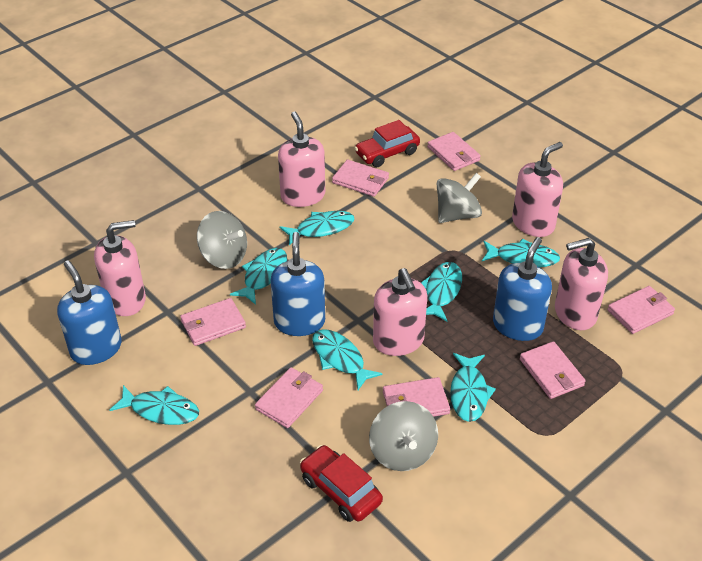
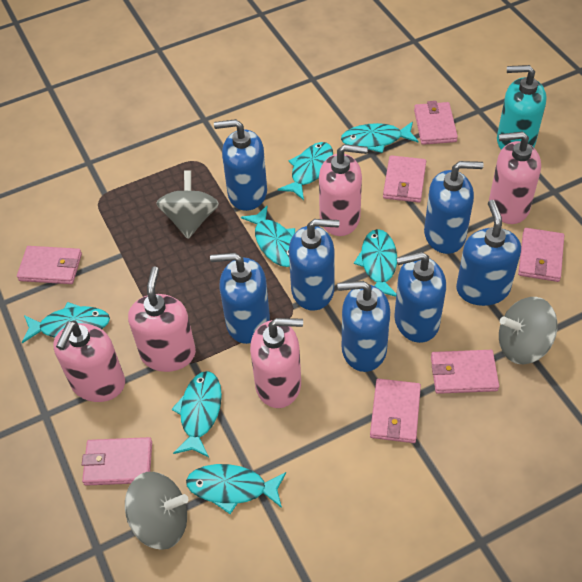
blue soap dispenser: [57,260,122,365] [270,232,325,336] [493,237,552,341] = 3 -> [210,253,270,344] [214,119,267,211] [289,219,339,311] [337,281,390,372] [394,252,446,343] [424,161,484,254] [456,200,521,306] = 7
red car: [300,445,383,522] [354,120,420,167] = 2 -> none = 0
turquoise soap dispenser: none = 0 -> [497,65,546,150] = 1

